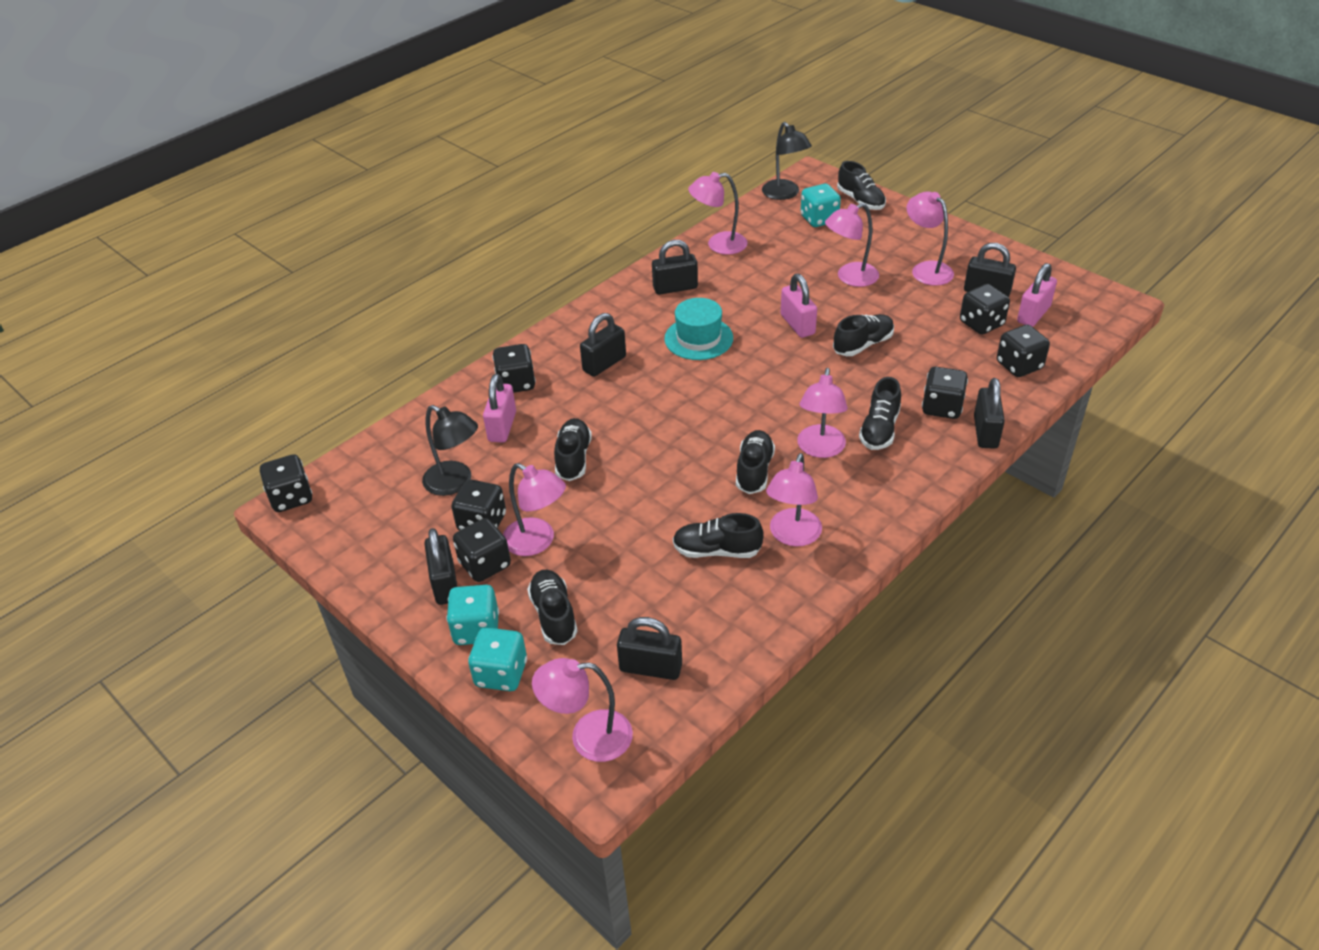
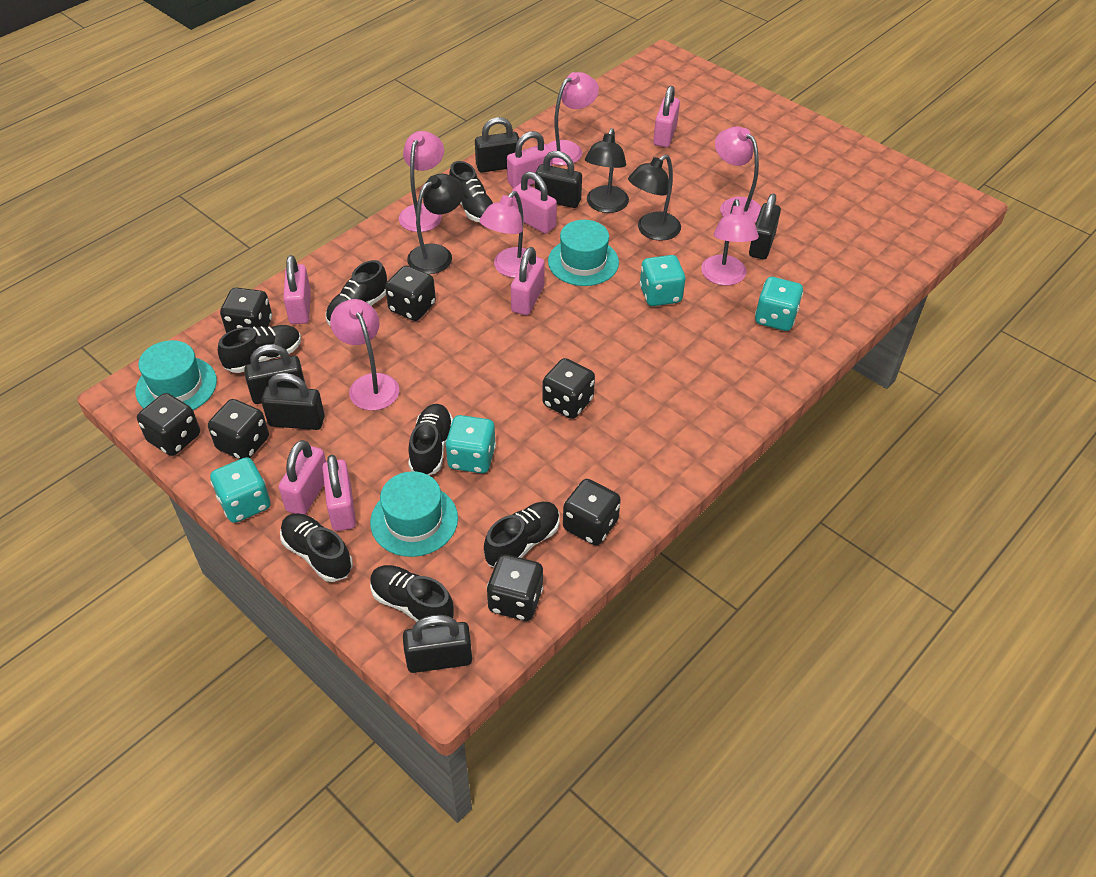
black lamp: [422,405,478,496] [762,122,812,200] = 2 -> [407,174,464,274] [585,128,629,213] [628,155,681,241] = 3
pink lamp: [503,463,566,556] [532,658,633,762] [688,172,748,255] [766,453,822,547] [797,368,848,458] [825,203,879,287] [907,191,954,286] = 7 -> [330,299,399,411] [399,131,444,232] [479,191,537,278] [547,72,599,165] [701,199,759,286] [715,127,761,223] = 6
pink padlock: [483,374,516,443] [781,274,817,338] [1017,263,1057,327] = 3 -> [279,440,326,514] [283,255,311,324] [322,455,356,531] [507,131,553,188] [511,247,545,315] [512,172,557,234] [653,86,680,147] = 7
turquoise dice: [446,585,499,645] [468,627,527,691] [801,184,841,227] = 3 -> [210,457,271,523] [445,415,496,473] [640,255,685,306] [755,277,803,331] = 4
turquoise hat: [664,298,733,360] = 1 -> [135,340,217,410] [370,471,458,557] [548,220,619,286] = 3

